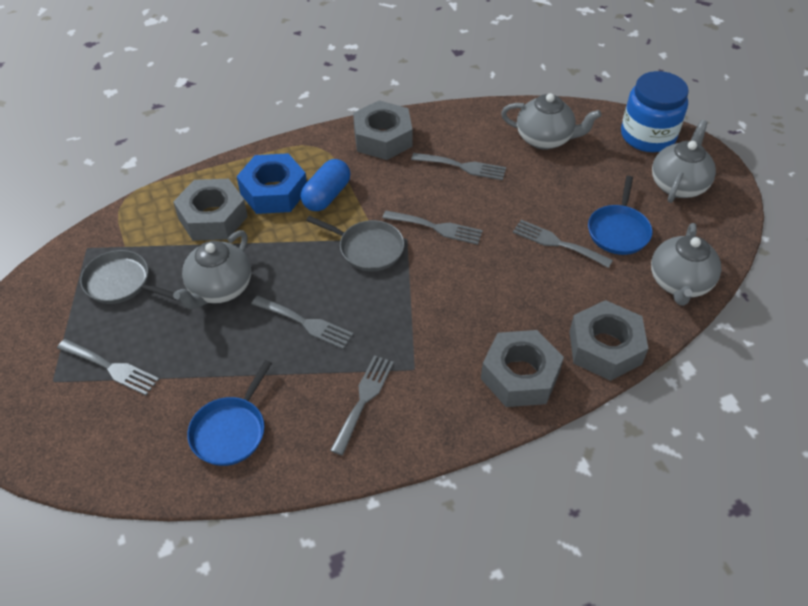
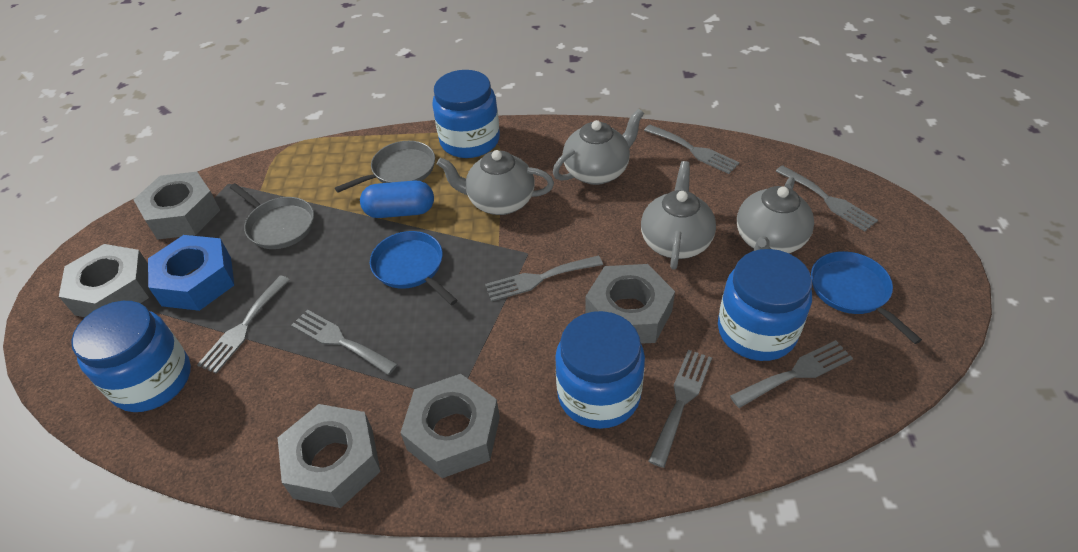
blue jar: [621,71,689,152] = 1 -> [71,301,191,412] [432,70,500,158] [555,311,645,429] [718,249,812,361] = 4
grey fork: [57,339,159,395] [251,296,354,349] [330,355,394,455] [383,210,483,245] [411,153,506,180] [513,220,613,268] = 6 -> [197,275,290,374] [291,309,398,375] [485,255,603,302] [644,125,740,174] [648,350,712,468] [730,340,853,408] [776,165,878,231] = 7
grey nut: [173,179,248,241] [353,100,413,160] [481,330,564,407] [569,300,649,381] = 4 -> [59,244,150,317] [133,172,220,240] [278,404,380,508] [400,374,500,478] [586,264,675,344] = 5

